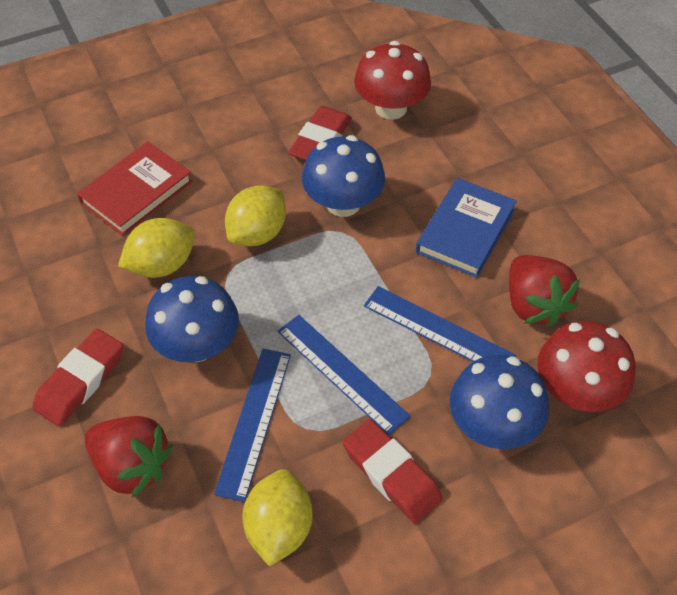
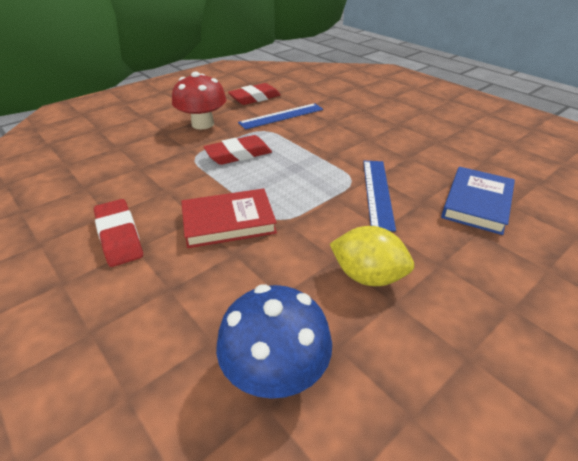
blue mushroom: [145,276,239,362] [302,135,385,217] [450,355,549,449] = 3 -> [216,284,332,399] = 1
blue ruler: [214,349,291,502] [277,315,410,435] [364,286,516,362] = 3 -> [238,103,323,130] [363,161,396,231] = 2
red mushroom: [354,41,431,120] [537,321,635,412] = 2 -> [172,71,227,129] = 1
red strawberry: [85,416,173,498] [509,255,580,327] = 2 -> none = 0
yellow lemon: [118,218,195,278] [225,186,286,246] [242,469,313,567] = 3 -> [330,226,414,286] = 1

